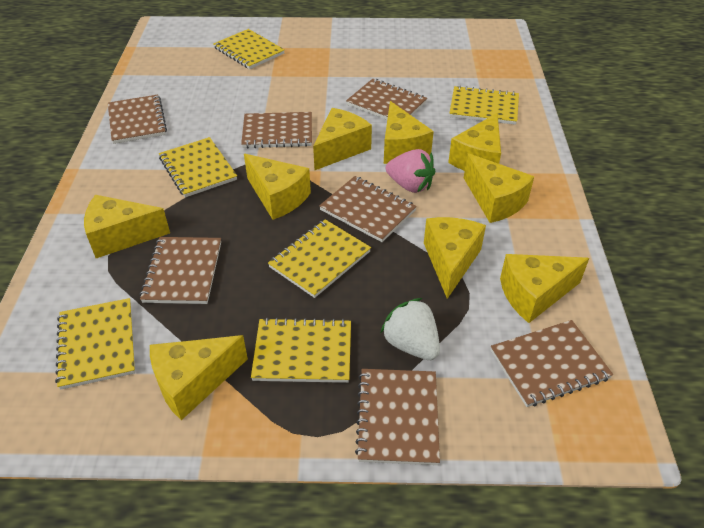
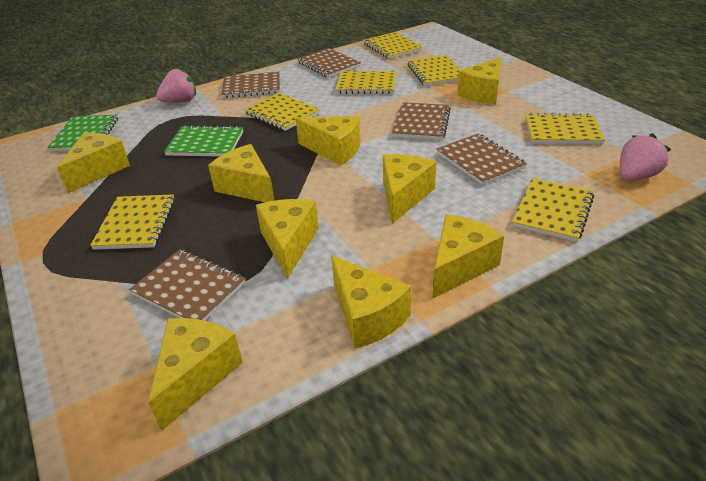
brown notebook: [108,95,167,144] [140,237,221,304] [241,112,312,148] [319,176,417,242] [346,79,427,120] [355,369,440,465] [491,320,613,407] = 7 -> [129,249,246,321] [221,72,280,98] [297,48,361,78] [392,102,451,140] [437,133,527,185] = 5
green notebook: none = 0 -> [47,115,118,151] [164,125,243,157] = 2
pink strawberry: [386,149,435,193] = 1 -> [156,67,196,103] [620,133,671,181] = 2
white strawberry: [381,298,440,360] = 1 -> none = 0
yellow notebook: [55,298,135,390] [159,137,237,197] [213,29,285,69] [251,317,351,383] [268,219,371,298] [449,86,519,125] = 6 -> [90,195,175,250] [244,93,320,131] [335,71,397,94] [363,32,423,59] [407,55,460,86] [512,178,594,242] [525,113,605,144] = 7

